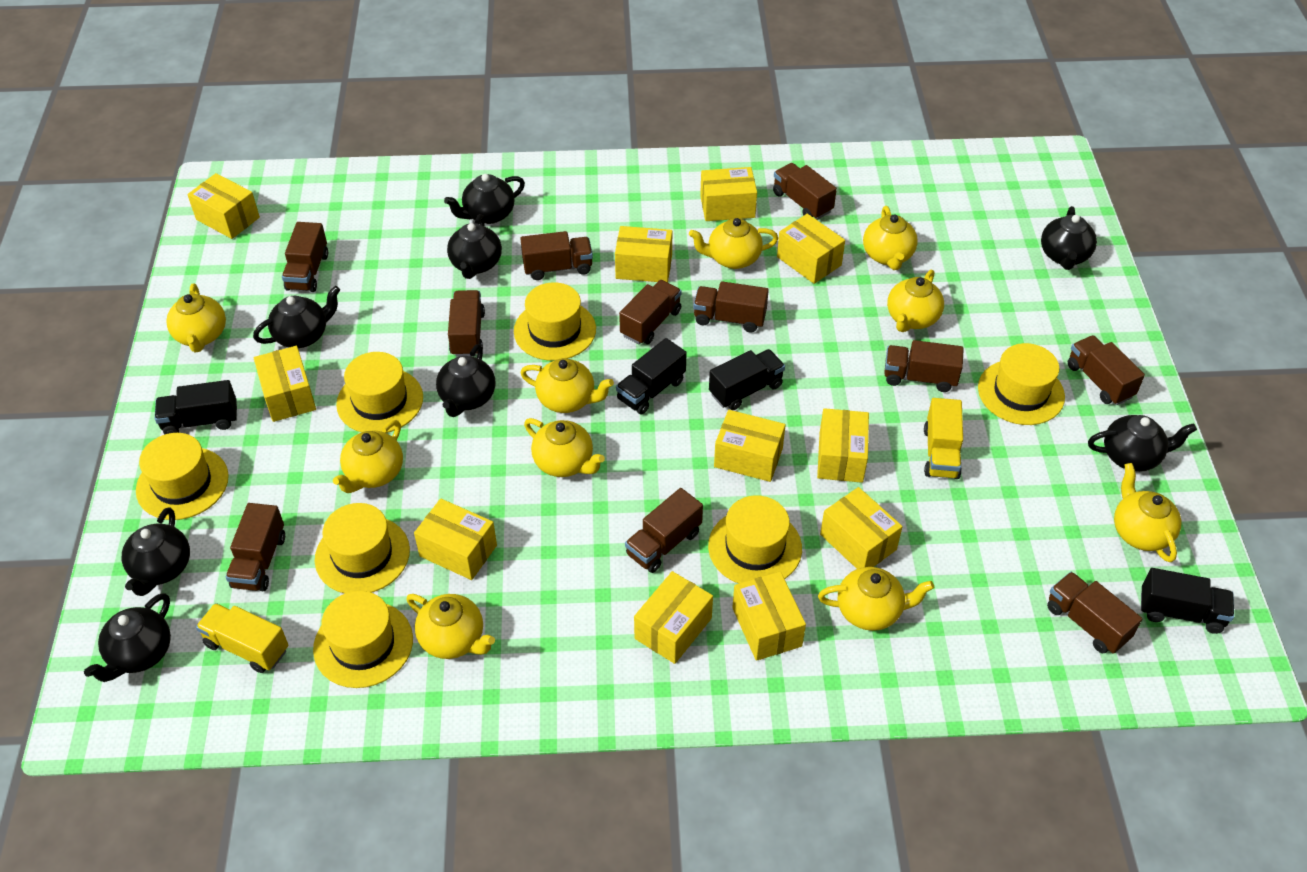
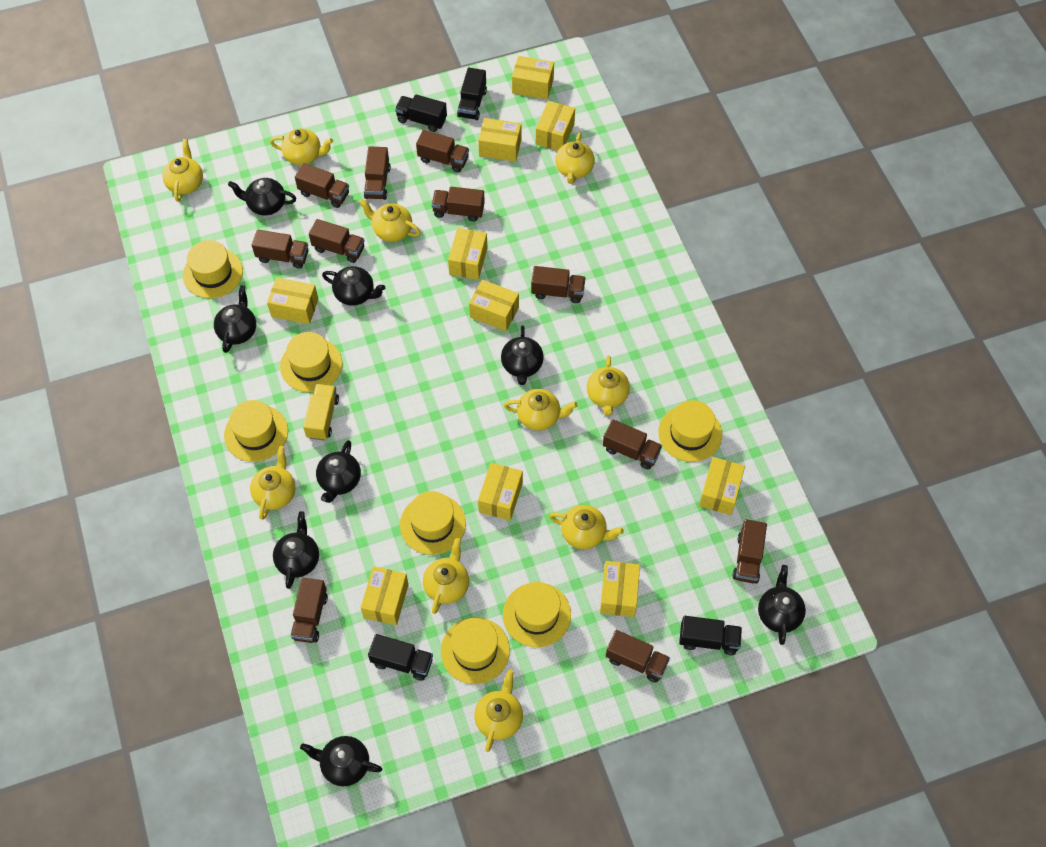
yellow box: [187,173,260,239] [254,346,316,422] [414,498,497,580] [615,226,672,282] [634,571,713,664] [700,167,757,221] [714,410,786,482] [732,572,806,661] [777,214,845,284] [817,408,869,483] [820,487,903,569] = 11 -> [267,277,318,324] [361,566,409,625] [448,228,487,280] [469,280,519,331] [478,118,521,162] [478,463,523,521] [512,56,554,100] [536,101,575,151] [600,561,640,617] [699,457,745,515] = 10
yellow truck: [196,603,288,673] [924,398,963,479] = 2 -> [303,384,339,440] = 1

